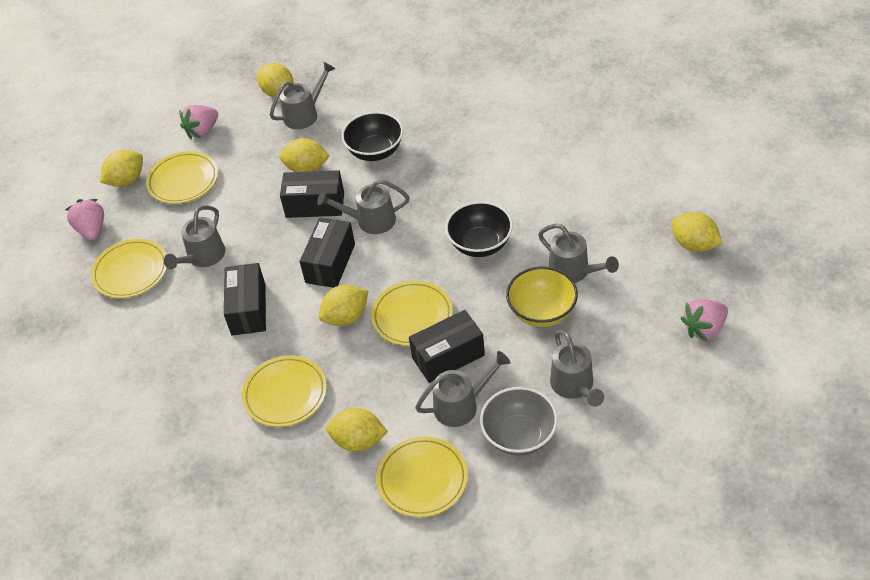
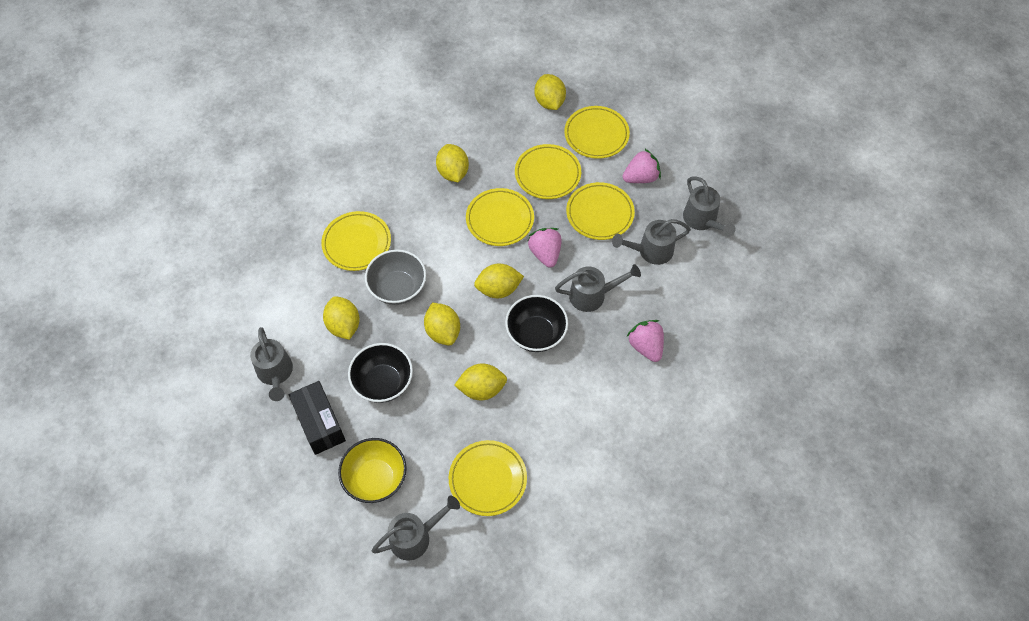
black box: [224,263,266,336] [280,170,344,218] [300,217,355,288] [409,310,485,383] = 4 -> [288,381,346,455] = 1
grey watering can: [164,205,225,269] [270,62,335,129] [317,179,410,234] [415,351,510,427] [538,224,619,283] [550,330,604,407] = 6 -> [250,327,293,401] [372,496,460,561] [555,264,641,312] [612,219,691,265] [683,176,735,237] = 5
yellow plate: [91,239,167,298] [146,151,218,204] [242,355,327,427] [371,281,453,346] [377,436,468,518] = 5 -> [321,211,391,271] [449,440,527,516] [466,188,534,246] [515,144,581,199] [564,106,630,159] [566,182,635,240] = 6

